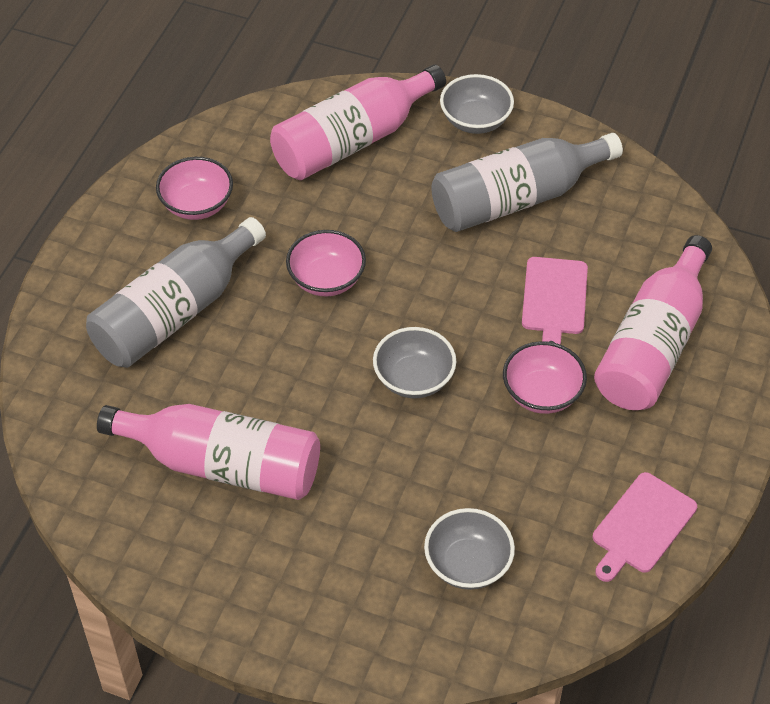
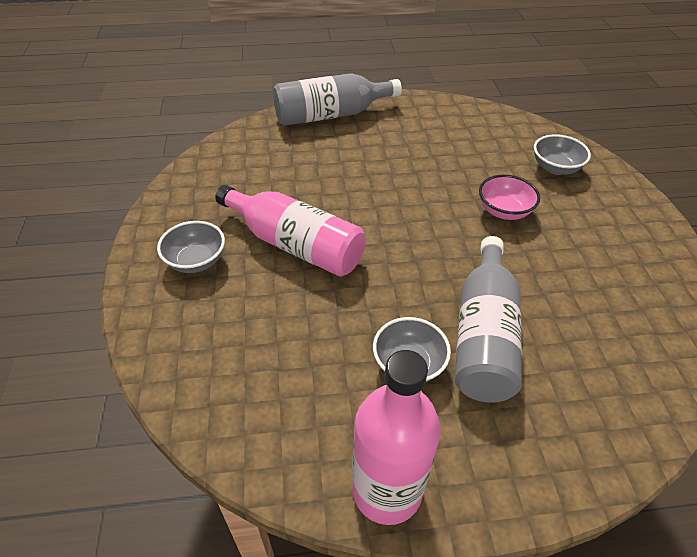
pink bottle: [97,404,320,500] [270,64,446,180] [594,235,712,410] = 3 -> [215,185,366,277] [352,350,441,525] = 2
pink bowl: [156,157,233,220] [286,230,366,297] [503,341,587,414] = 3 -> [479,175,540,220] = 1
pink cutting board: [522,257,588,345] [593,472,697,582] = 2 -> none = 0

